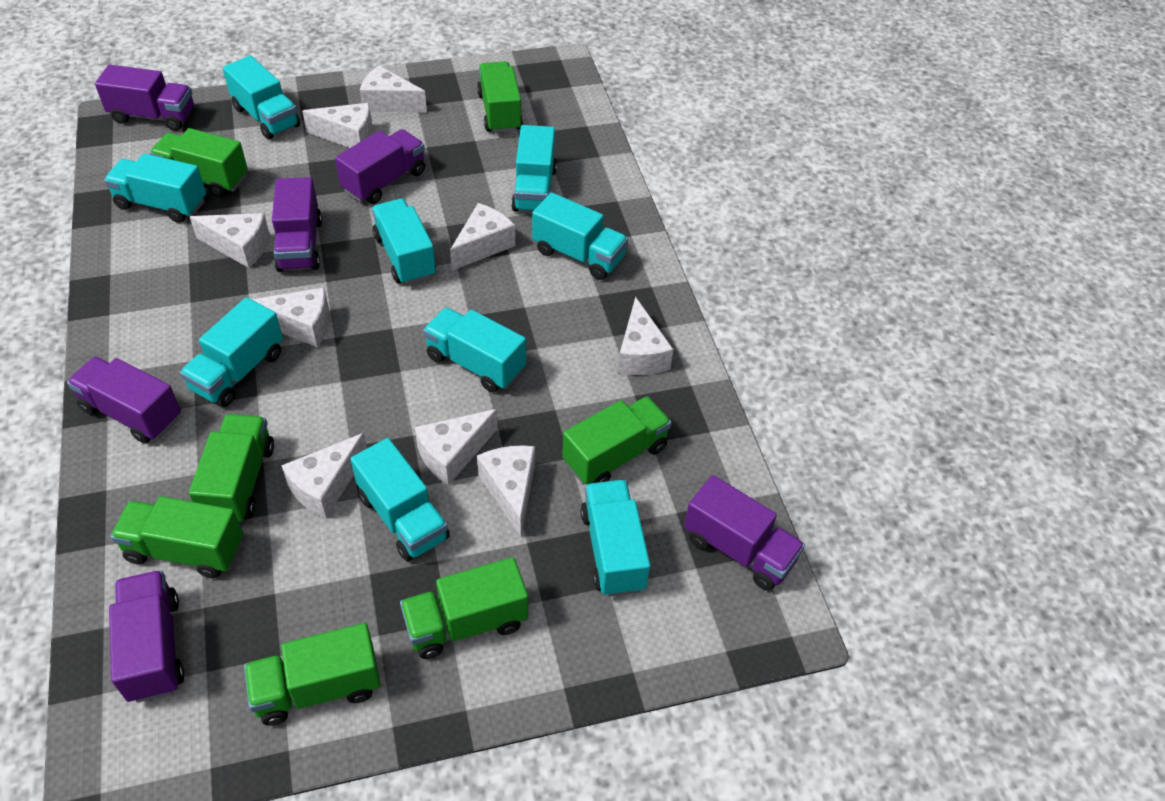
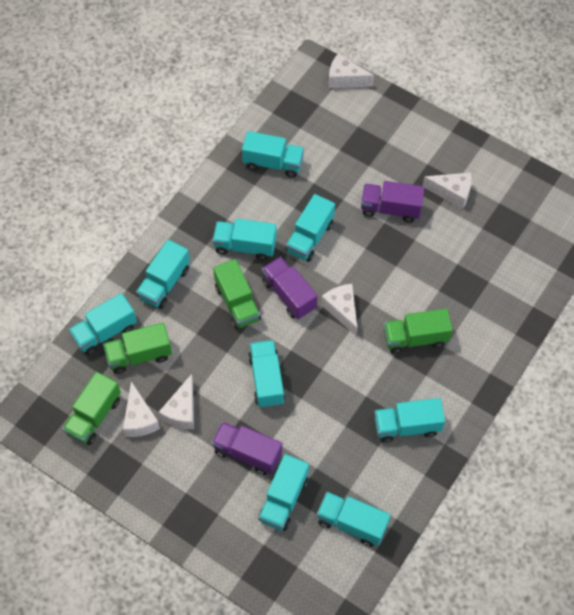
green truck: [110,496,243,578] [150,128,248,197] [189,414,274,522] [244,623,381,726] [400,557,528,659] [477,61,523,133] [562,396,672,485] = 7 -> [62,372,121,445] [103,323,172,374] [213,259,261,329] [384,309,452,354] = 4
purple truck: [67,357,181,444] [95,65,194,131] [109,570,184,702] [272,177,322,272] [335,129,425,204] [684,475,805,591] = 6 -> [212,422,282,475] [262,257,318,319] [361,181,424,223] = 3
white cheese: [190,213,270,268] [251,287,330,347] [281,433,367,519] [302,103,373,148] [360,66,427,112] [415,409,498,485] [450,203,515,271] [477,446,535,536] [618,297,673,375] = 9 -> [123,382,160,437] [159,374,194,429] [321,284,357,336] [329,54,374,88] [423,172,472,209] = 5

